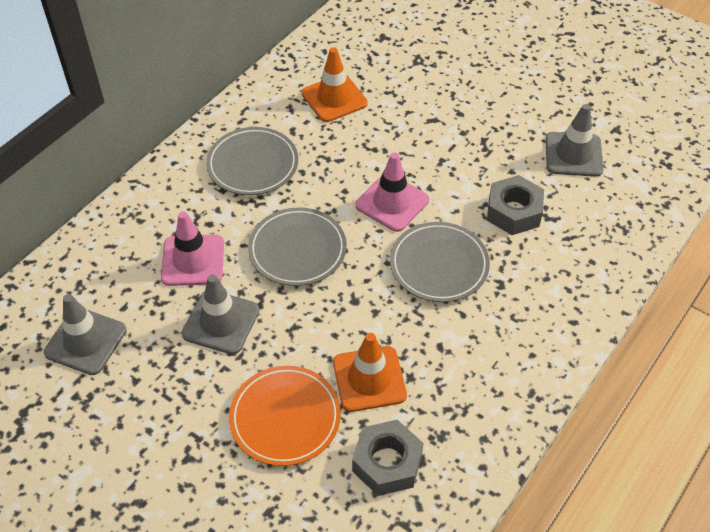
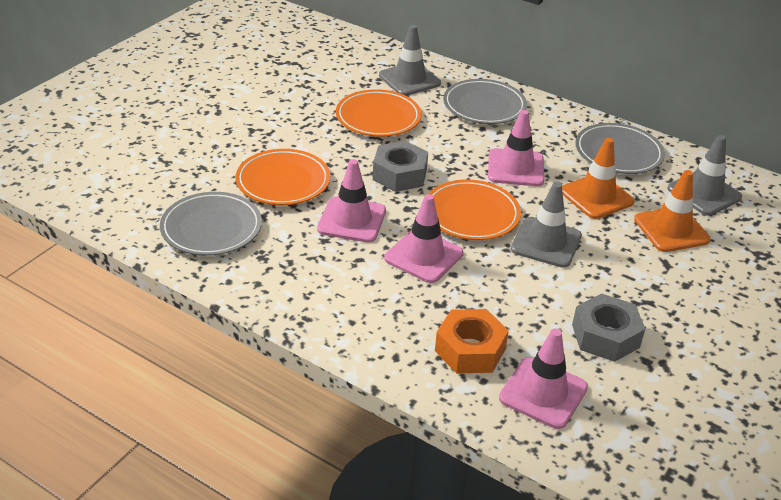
orange nut: none = 0 -> [435,309,509,373] = 1
orange plate: [229,366,341,466] = 1 -> [236,149,330,205] [336,89,421,137] [429,180,521,240] = 3
pink traffic cone: [161,211,224,286] [356,153,429,232] = 2 -> [317,159,386,243] [384,194,463,283] [488,110,544,186] [499,328,588,429] = 4

